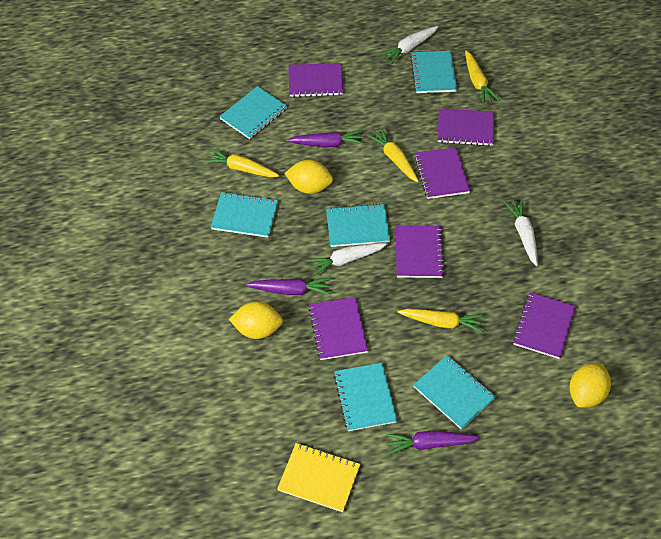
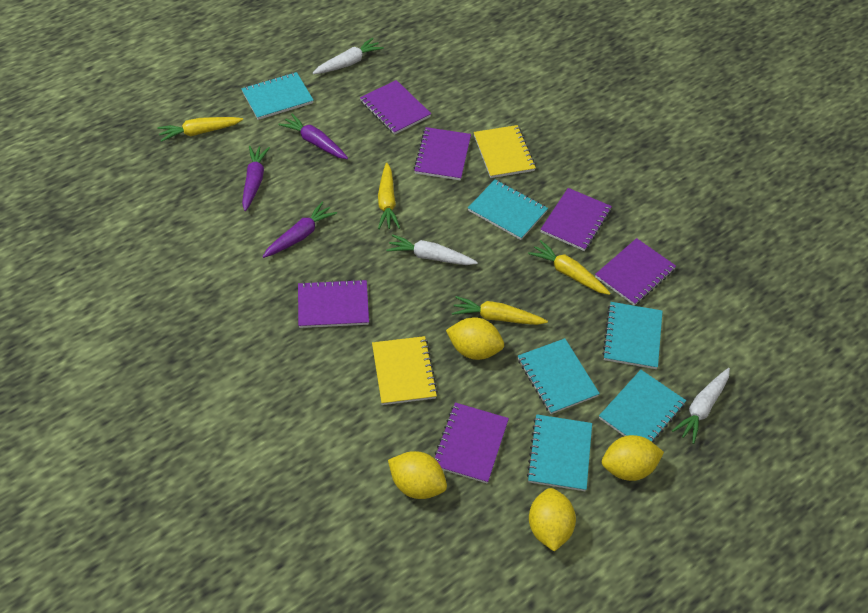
yellow lemon: [229,302,283,339] [285,160,333,194] [570,364,611,408] = 3 -> [388,451,447,499] [446,317,504,360] [529,488,576,552] [602,435,664,481] = 4
yellow notebook: [277,443,360,512] = 1 -> [372,336,438,405] [474,125,536,178] = 2

